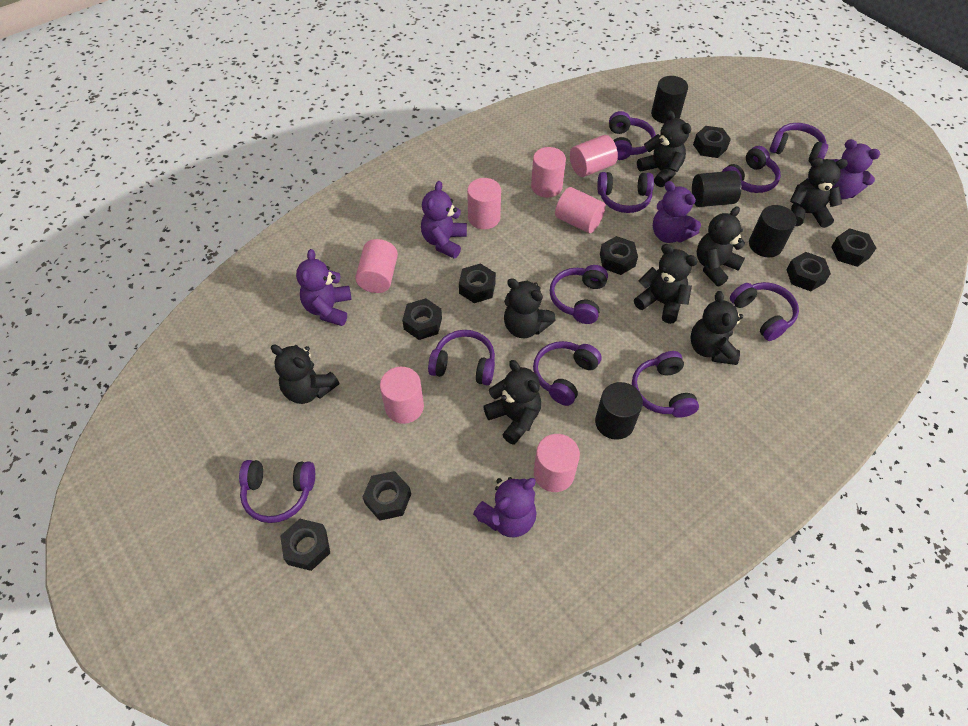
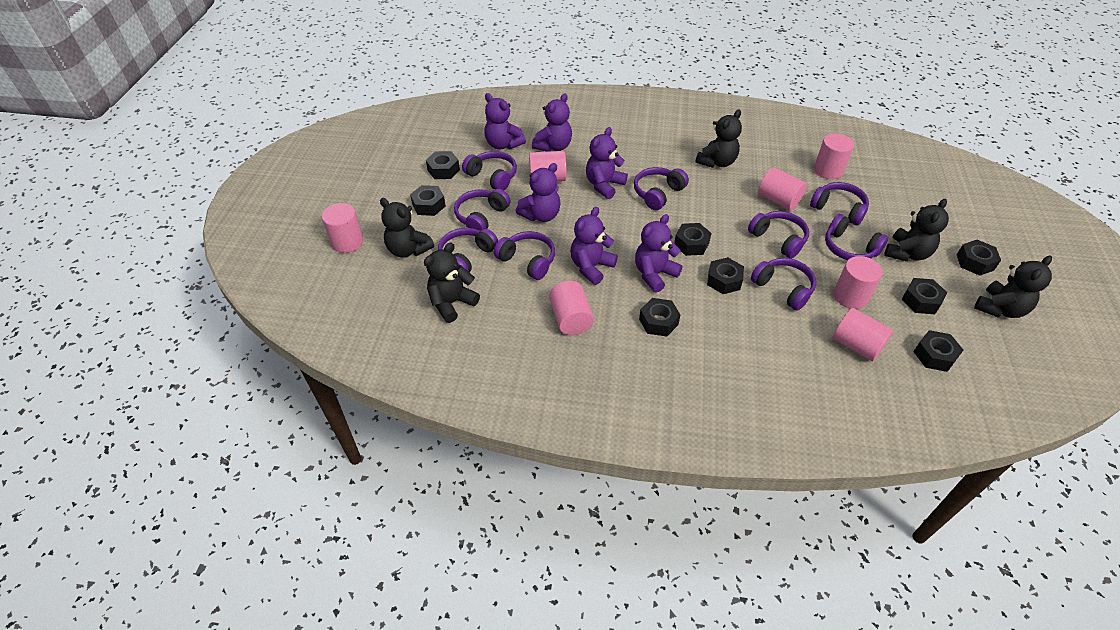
black cylinder: [595,382,643,440] [651,76,688,123] [692,171,741,207] [749,205,797,257] = 4 -> none = 0
black teddy bear: [271,345,340,404] [483,360,541,445] [504,278,555,338] [634,244,698,324] [637,111,691,187] [690,291,743,365] [697,206,745,286] [790,158,848,228] = 8 -> [380,198,434,258] [424,243,480,323] [695,110,742,168] [884,199,949,262] [974,256,1052,318] = 5
purple headphones: [239,460,315,523] [428,330,495,385] [533,341,602,406] [550,265,608,324] [597,172,654,213] [609,111,656,160] [632,351,699,418] [722,146,781,193] [730,282,799,341] [770,123,828,163] = 10 -> [438,228,498,272] [454,189,510,231] [462,151,517,190] [494,231,555,280] [634,167,689,210] [748,211,809,259] [751,258,816,311] [810,182,869,226] [825,214,888,260] = 9
purple teddy bear: [296,249,351,326] [421,181,467,259] [473,477,537,538] [653,181,701,243] [831,139,880,200] = 5 -> [484,93,526,149] [516,163,561,222] [532,93,572,152] [570,207,618,285] [586,127,628,199] [635,214,683,293] = 6

